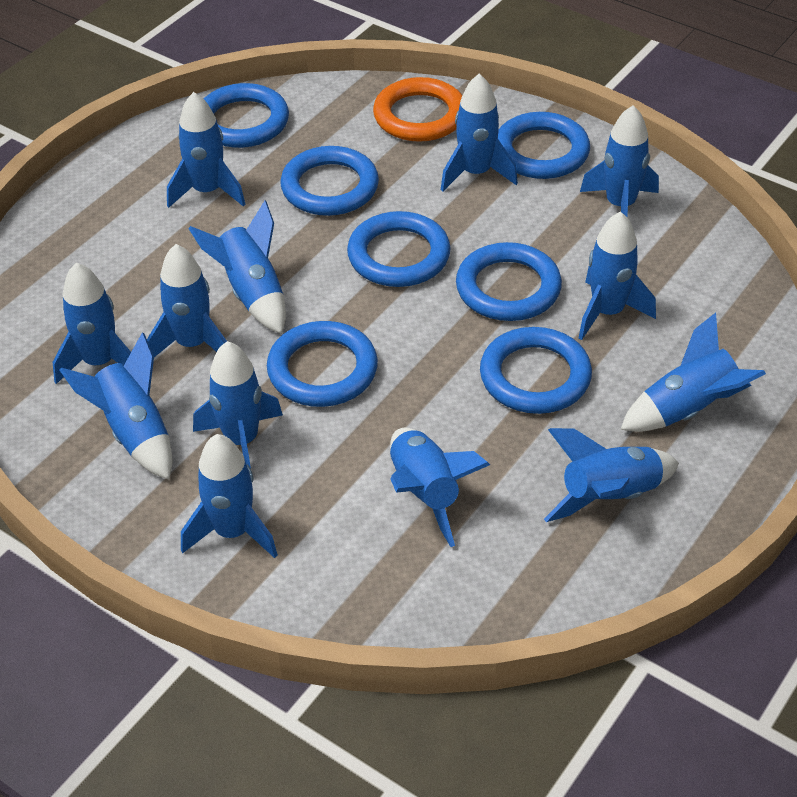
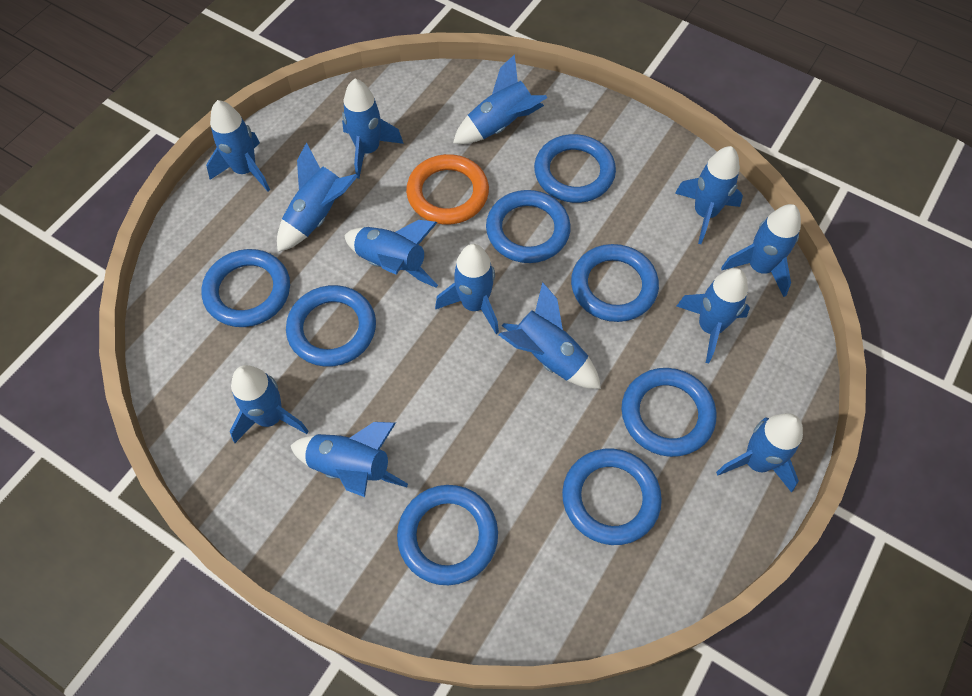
blue ring: [204,83,289,148] [267,321,378,407] [280,146,379,216] [347,211,451,287] [456,242,562,321] [480,327,592,414] [498,112,590,179] = 7 -> [202,249,290,327] [286,285,376,367] [397,485,498,585] [486,190,571,263] [534,134,616,203] [562,449,662,545] [571,244,659,322] [622,368,716,457] = 8

